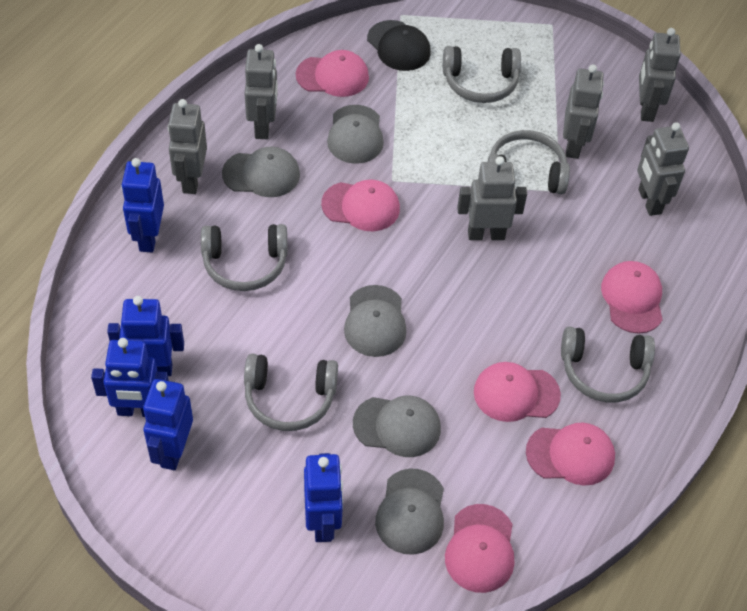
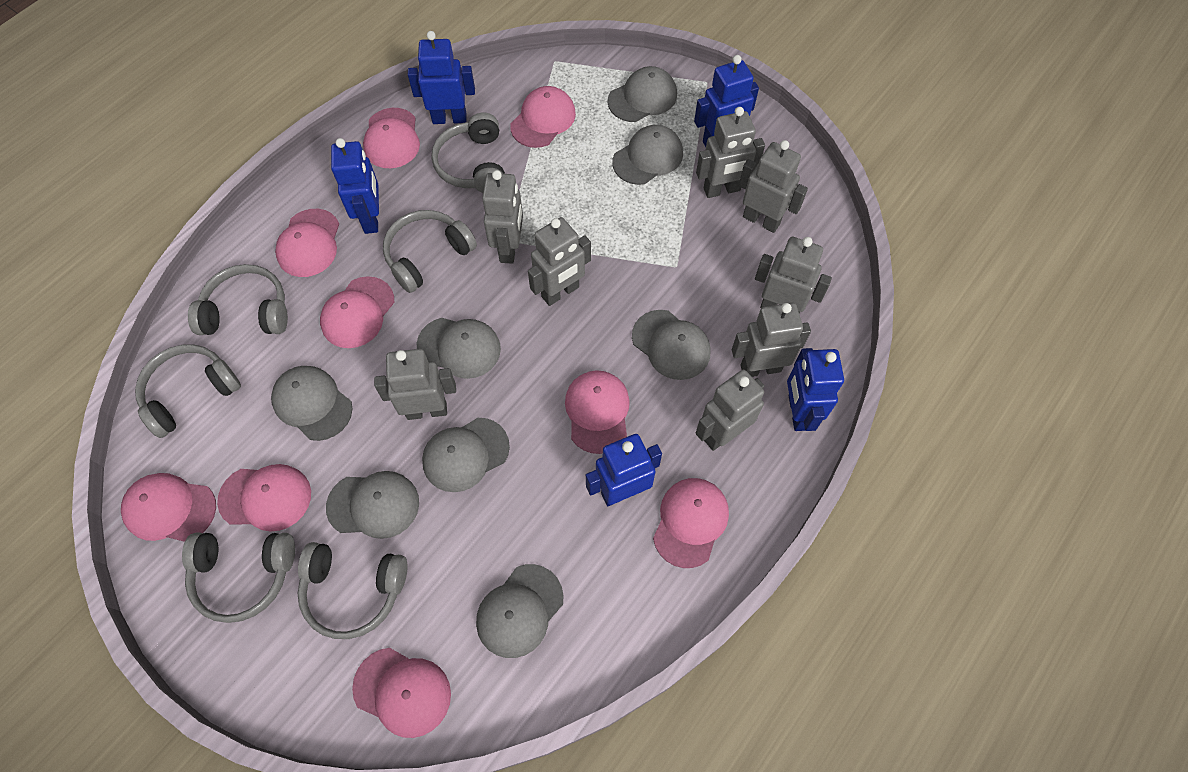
black cap: [367,20,431,71] = 1 -> none = 0
grey cap: [222,146,300,197] [327,105,384,164] [344,285,407,357] [353,395,441,457] [375,469,444,555] = 5 -> [271,366,352,441] [326,471,419,539] [416,318,501,379] [422,418,510,492] [476,564,564,658] [607,66,677,122] [612,125,683,185] [632,310,711,380] = 8
grey headphones: [201,224,288,291] [244,354,338,431] [443,46,521,103] [488,130,570,194] [561,327,655,402] = 5 -> [135,344,241,438] [182,533,295,623] [188,264,288,335] [298,542,407,639] [383,210,477,293] [432,113,505,193] = 6
grey robot: [168,99,207,194] [245,44,278,139] [457,156,527,240] [563,64,604,159] [637,122,689,216] [639,28,681,122] = 6 -> [374,349,456,420] [482,170,523,264] [528,217,591,306] [696,107,765,198] [696,370,764,451] [732,303,811,377] [739,140,808,233] [755,237,832,314] = 8
pink cap: [296,50,369,97] [321,179,400,231] [445,504,514,593] [474,362,561,422] [526,423,615,485] [601,261,663,334] = 6 -> [121,473,216,542] [217,464,311,532] [275,209,339,277] [320,276,394,348] [352,648,451,738] [363,108,420,168] [510,86,576,148] [565,370,630,454] [653,478,729,568] = 9

